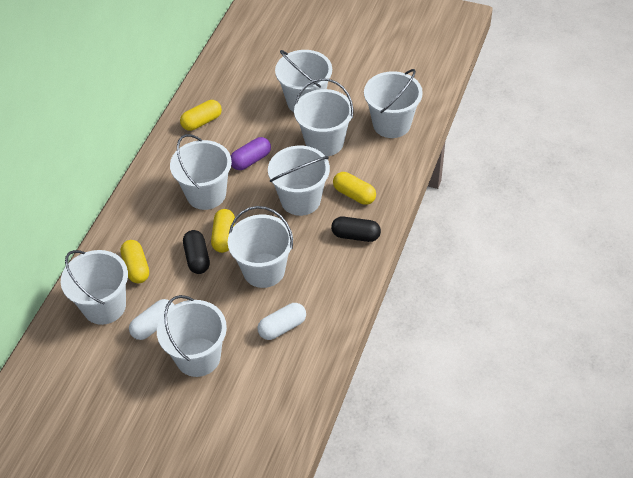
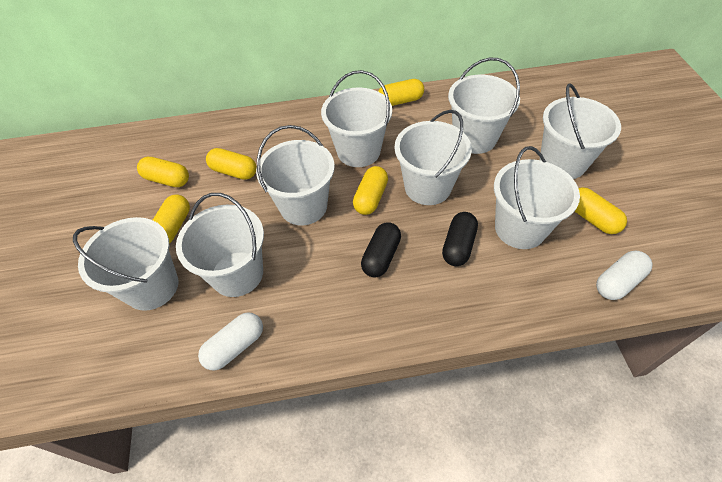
purple capsule: [231,137,271,170] = 1 -> none = 0
yellow capsule: [120,240,149,283] [180,100,222,131] [211,209,235,253] [333,172,376,205] = 4 -> [137,157,189,187] [153,195,190,244] [206,148,257,180] [353,166,388,215] [378,79,424,106] [574,187,627,234] = 6

